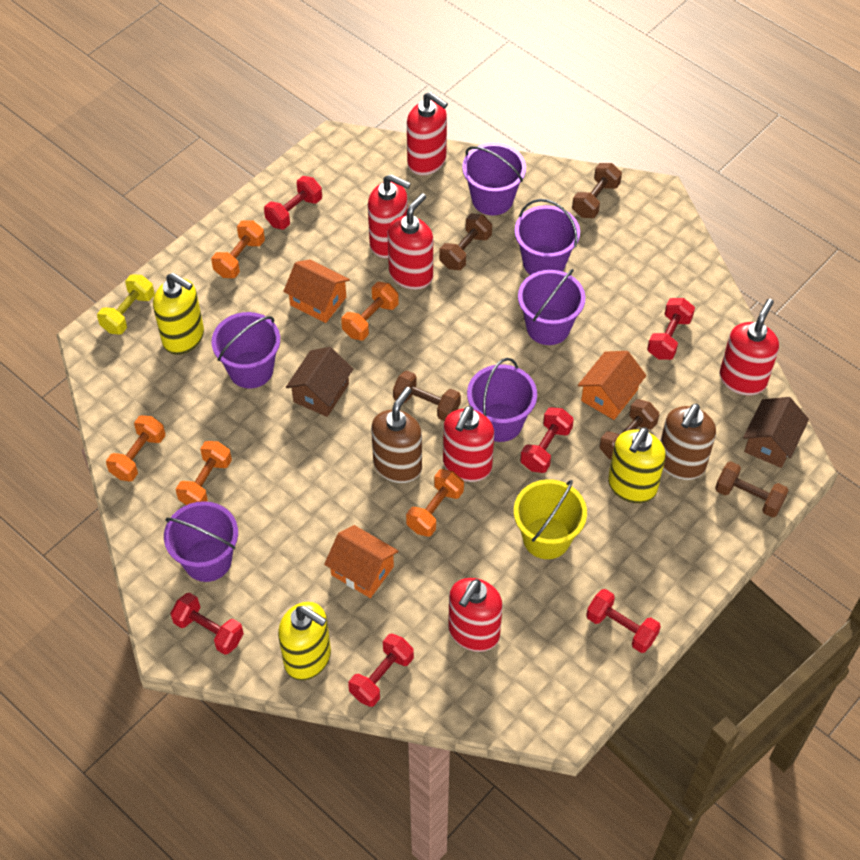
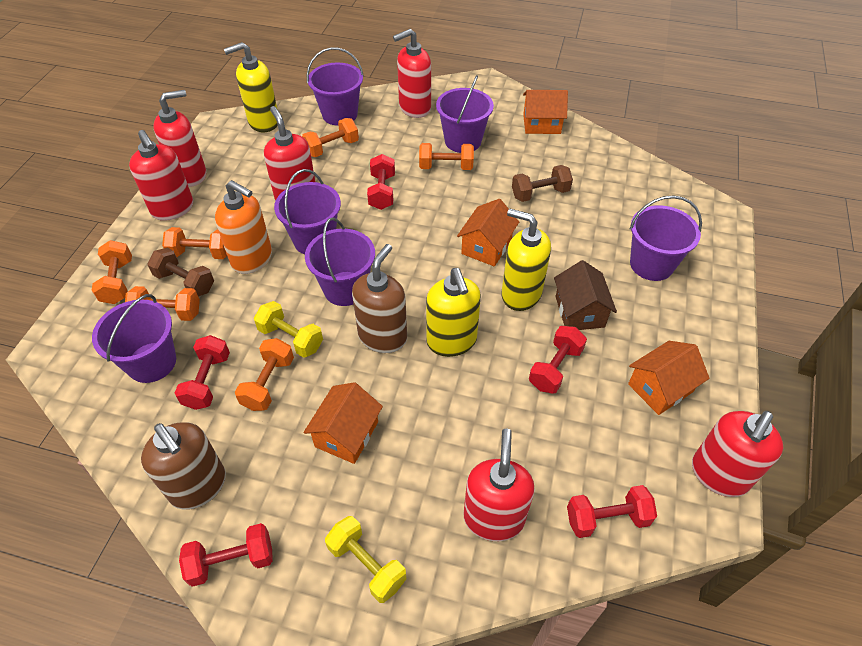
brown dumbbell: [393,371,461,421] [439,214,492,270] [572,163,622,218] [600,399,659,460] [715,461,789,518] = 5 -> [147,248,214,297] [512,165,573,202] = 2
brown house: [286,347,353,417] [743,397,809,468] = 2 -> [554,260,617,330] = 1
orange dumbbell: [106,415,166,481] [176,441,232,505] [211,220,265,278] [341,282,399,340] [406,469,464,537] = 5 -> [92,240,132,304] [125,286,200,321] [162,227,227,259] [235,338,294,411] [302,118,359,157] [419,143,474,170] = 6
orange house: [283,259,350,323] [324,525,399,598] [578,351,646,420] = 3 -> [303,382,383,464] [457,199,519,267] [523,90,568,134] [628,341,709,415] = 4
orange soap dispenser: none = 0 -> [215,180,272,274] = 1
red dumbbell: [170,593,244,655] [264,176,322,230] [348,634,414,707] [520,407,574,473] [586,589,661,653] [647,298,695,360] = 6 -> [175,335,230,410] [179,523,273,587] [367,154,395,210] [529,326,587,394] [567,485,657,538] = 5
yellow bucket: [514,479,587,559] = 1 -> none = 0
yellow dumbbell: [97,274,155,335] = 1 -> [254,301,323,358] [325,516,406,603] = 2

